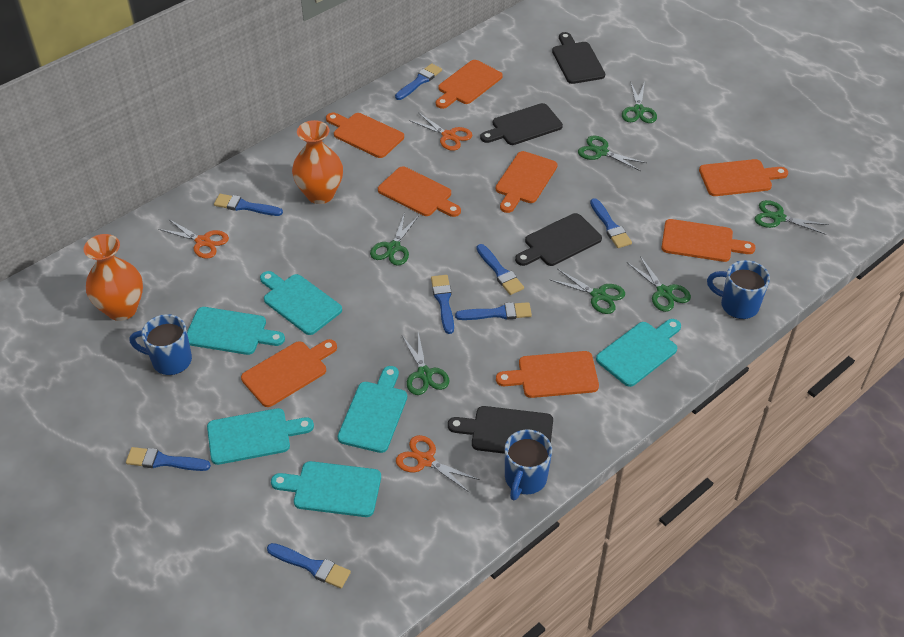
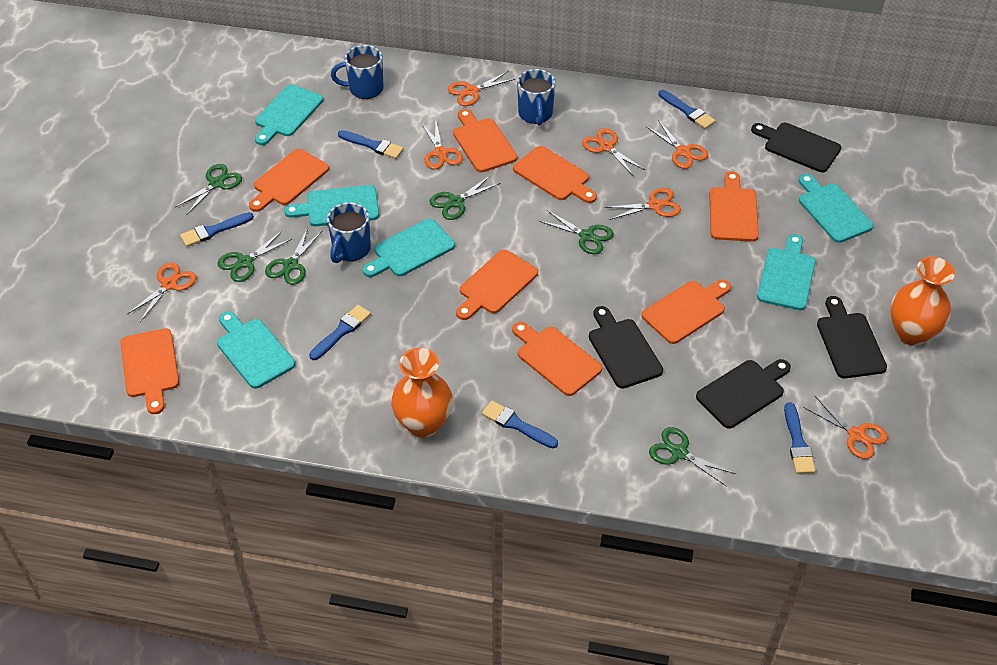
blue brush: [126,447,211,471] [214,194,283,216] [267,543,351,588] [395,63,442,100] [431,275,454,334] [455,302,532,320] [477,244,524,295] [590,198,632,248] = 8 -> [180,212,254,247] [309,305,371,360] [338,130,404,159] [482,401,558,448] [658,90,716,129] [784,402,816,474] = 6
green scissors: [370,212,419,265] [402,332,449,395] [549,269,625,314] [578,135,646,171] [622,82,657,123] [628,256,691,312] [755,200,829,235] = 7 -> [175,164,242,215] [217,231,292,282] [265,227,322,285] [429,175,501,220] [539,210,614,254] [649,427,736,487] = 6
orange scissors: [158,219,229,259] [396,435,480,493] [409,112,472,151] = 3 -> [126,263,196,322] [421,122,463,170] [448,71,515,106] [582,128,645,175] [605,188,681,220] [647,120,708,169] [803,395,888,459] = 7

